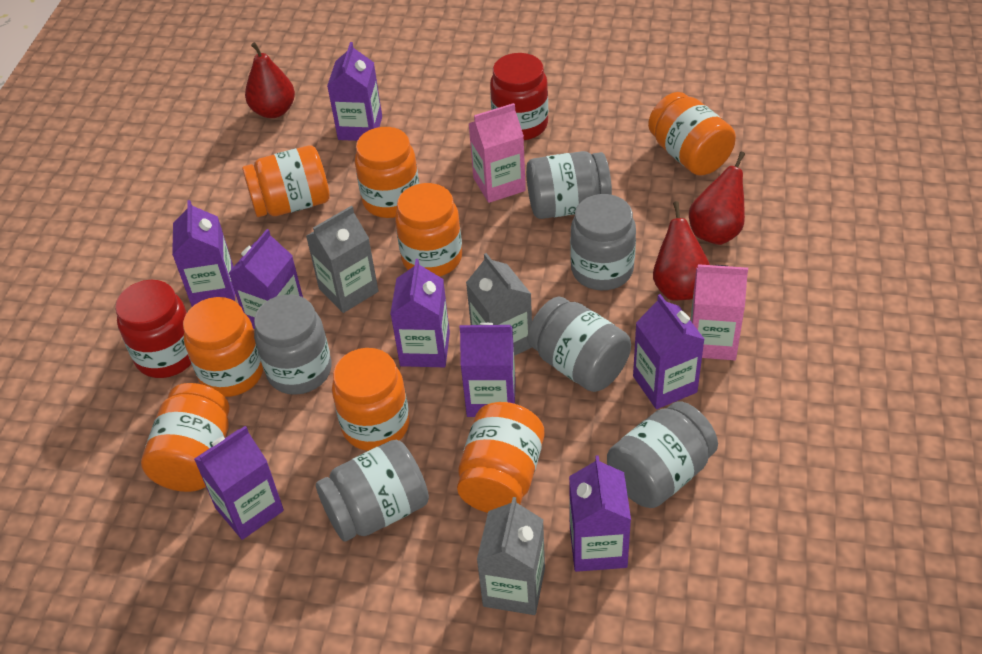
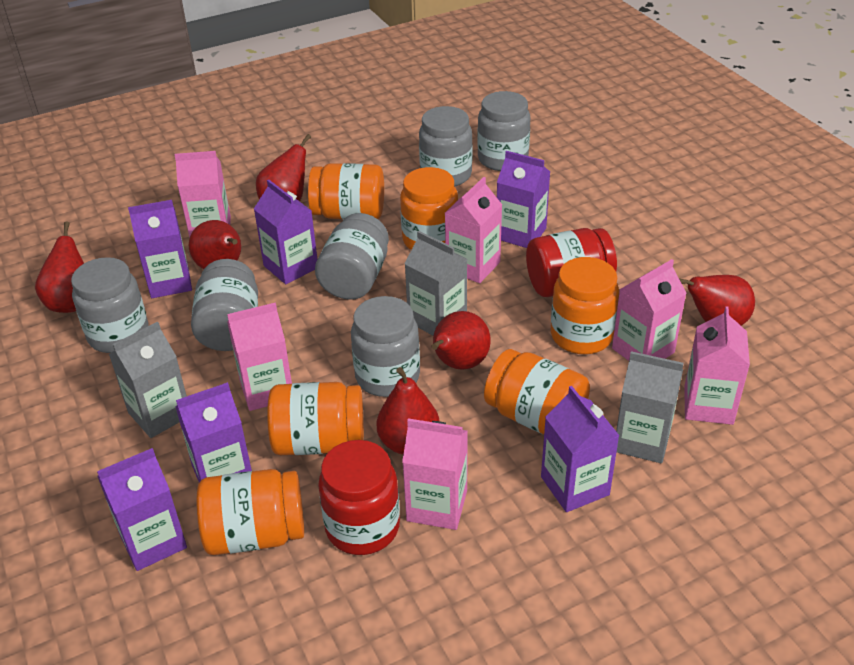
orange jar: [141,383,230,492] [183,297,263,397] [242,146,330,217] [332,348,410,451] [355,127,419,218] [395,183,462,277] [457,402,545,513] [648,92,736,176] = 8 -> [197,469,304,555] [267,382,364,455] [308,163,384,220] [400,167,458,250] [484,349,590,434] [551,257,619,354] = 6
pink carton: [469,103,526,203] [690,264,748,360] = 2 -> [175,151,231,238] [227,302,292,411] [402,418,468,530] [445,177,502,283] [612,259,687,361] [684,306,750,425] = 6
purple carton: [172,200,235,307] [194,426,284,540] [229,229,303,329] [327,42,382,141] [390,259,450,367] [460,323,516,417] [569,455,631,572] [633,294,705,409] = 8 -> [97,448,187,571] [128,200,192,298] [175,382,252,482] [254,180,317,284] [497,151,550,248] [541,386,620,512] = 6
red pear: [245,42,295,118] [653,201,710,301] [689,152,745,245] = 3 -> [35,221,84,313] [189,220,241,269] [256,134,311,201] [377,367,439,454] [432,311,491,369] [679,275,755,326] = 6

